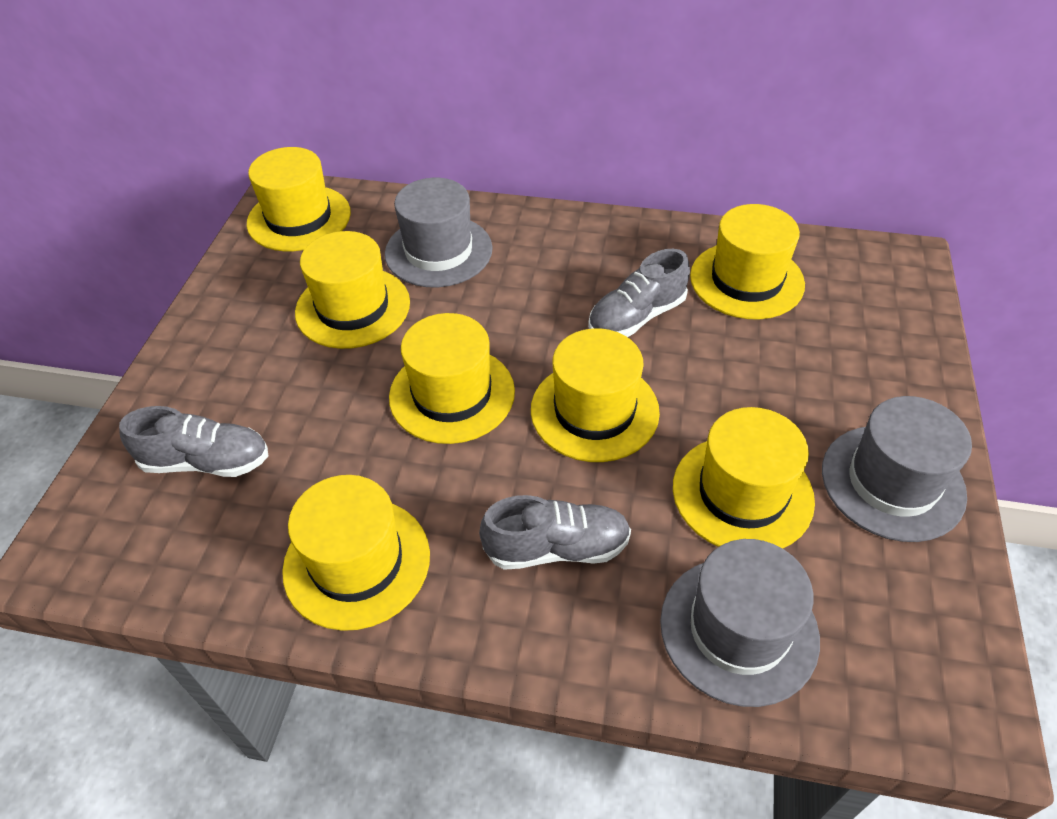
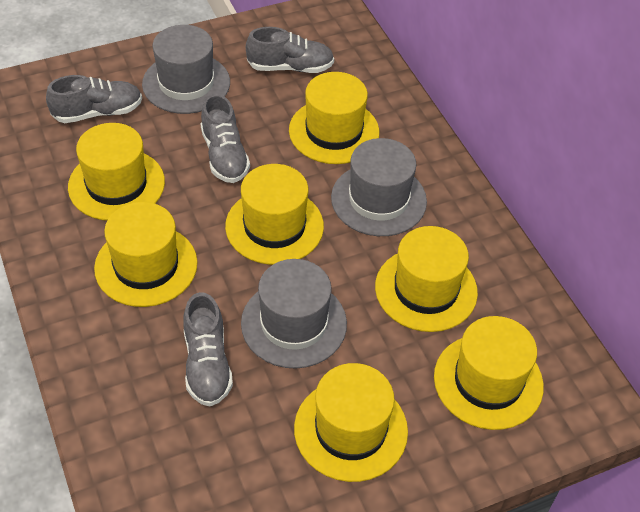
grey shoe: [119,406,268,477] [479,495,631,570] [588,249,690,337] = 3 -> [46,75,142,123] [183,292,233,407] [201,94,250,183] [246,27,334,73] = 4

